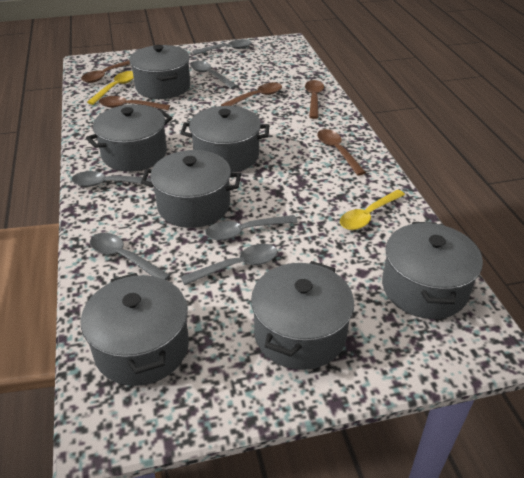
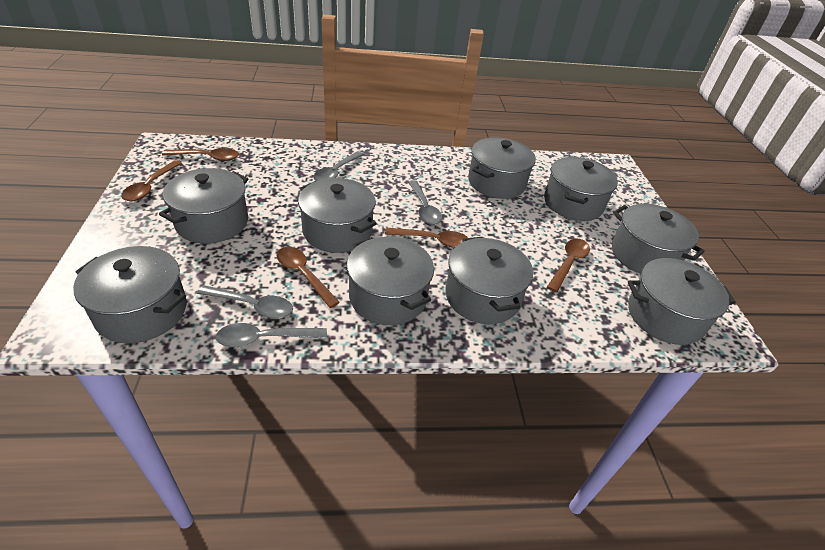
grey pot: [81,273,189,386] [86,104,172,172] [129,45,190,99] [141,150,241,228] [181,106,269,173] [251,261,354,370] [382,222,483,319] = 7 -> [73,246,187,343] [159,168,248,244] [298,178,377,253] [347,237,434,325] [446,237,533,324] [468,137,536,199] [544,157,618,221] [612,204,705,274] [628,258,736,345] = 9
grey spoon: [72,171,151,187] [90,233,170,280] [181,244,278,285] [190,61,237,89] [192,39,252,55] [206,215,298,241] = 6 -> [197,285,293,319] [216,323,327,347] [313,151,364,181] [408,180,442,225] = 4
yellow spoon: [87,71,134,105] [340,190,405,230] = 2 -> none = 0

